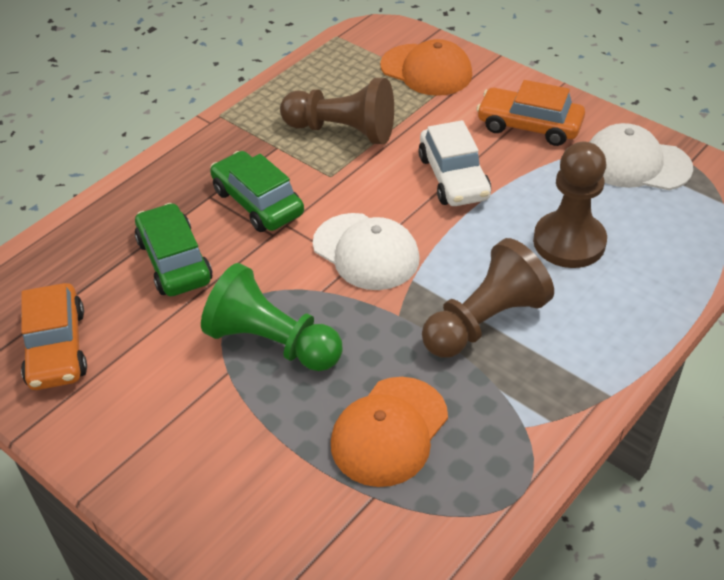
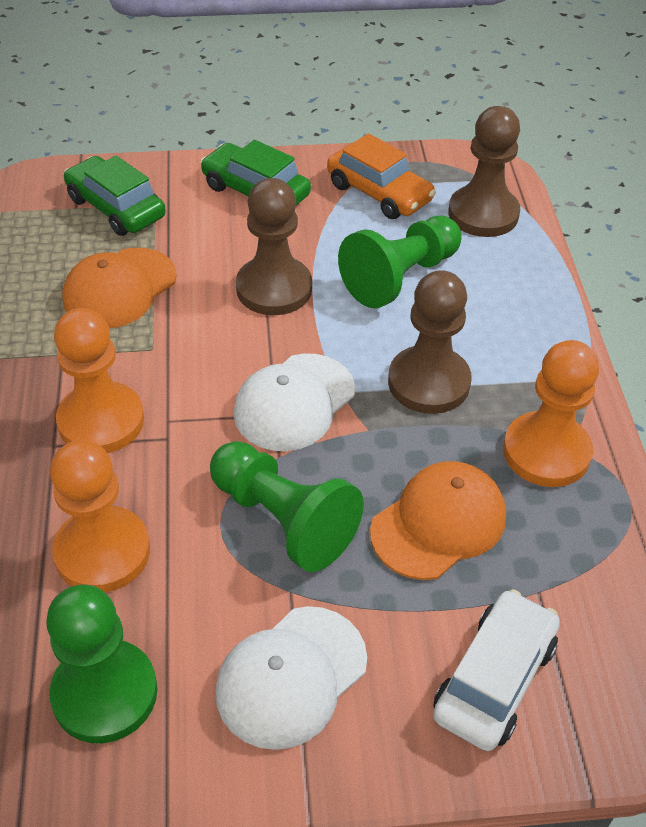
green pawn: [201,263,343,371] = 1 -> [46,585,157,743] [210,441,364,572] [338,216,462,308] = 3
orange car: [21,283,87,390] [476,80,585,146] = 2 -> [327,133,436,219] = 1
orange pawn: none = 0 -> [50,440,150,593] [54,308,144,453] [503,340,599,487] = 3

